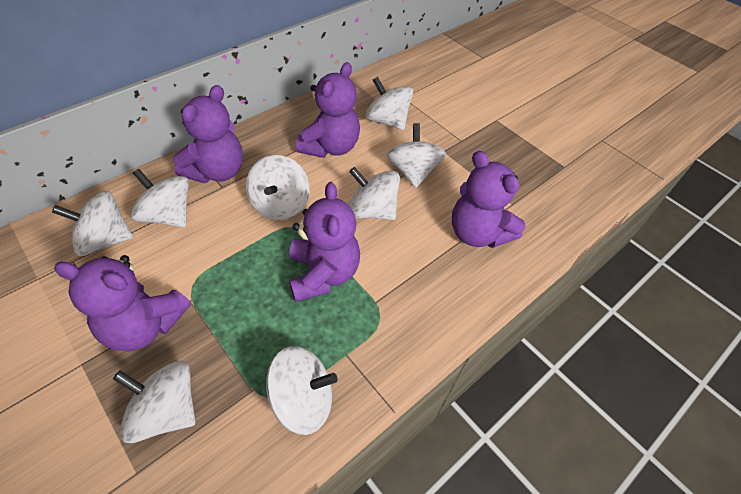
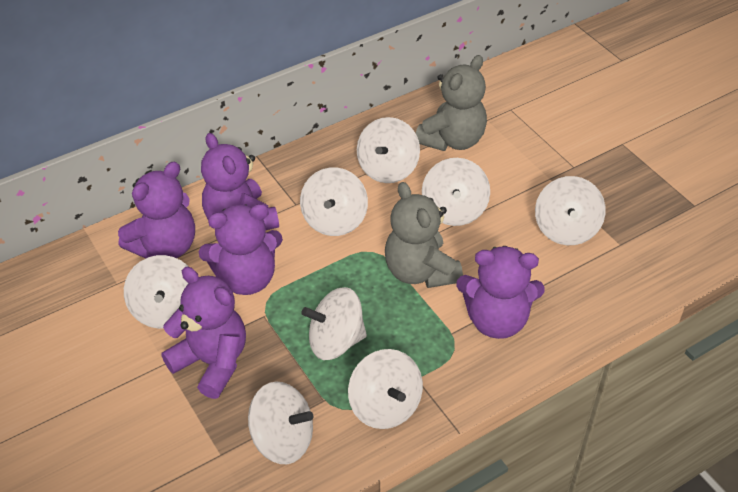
grey teddy bear: none = 0 -> [385,182,463,288] [416,55,487,151] = 2

